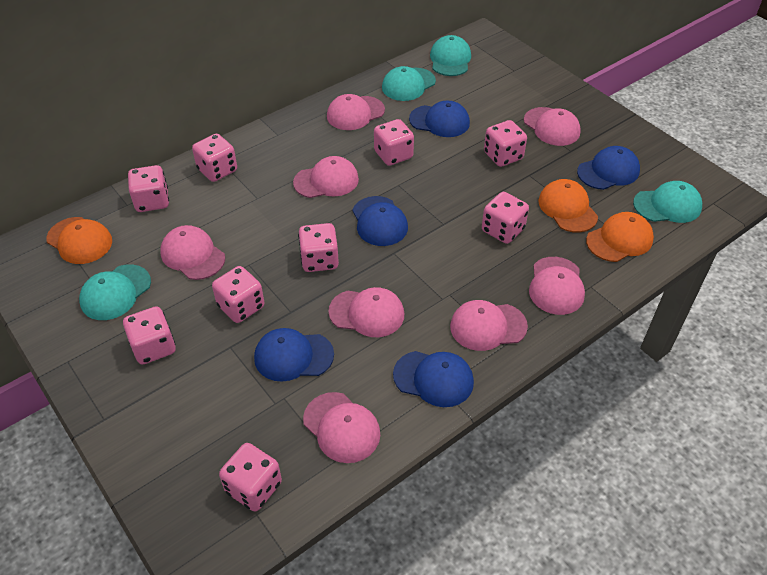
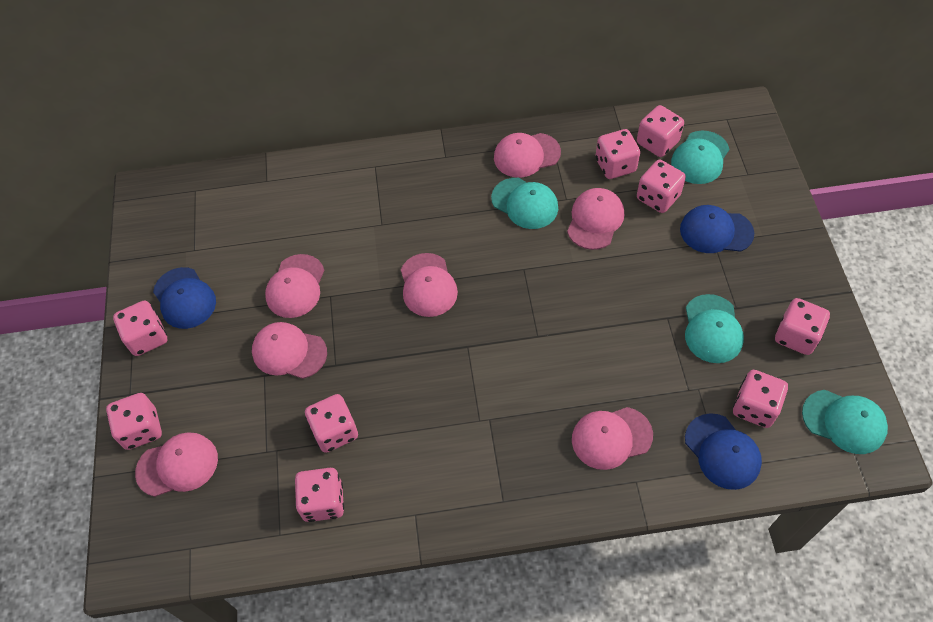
blue cap: [254,328,334,382] [353,196,408,246] [393,351,474,407] [409,101,470,137] [577,146,640,190] = 5 -> [153,267,216,329] [680,205,754,253] [685,413,762,490] = 3
orange cap: [46,217,112,264] [538,179,598,233] [586,212,654,262] = 3 -> none = 0
pink cap: [160,225,225,280] [293,156,359,198] [303,392,380,463] [327,94,385,130] [328,287,404,337] [450,300,528,351] [524,107,581,146] [529,257,585,315] = 8 -> [135,433,218,497] [252,322,327,379] [265,254,324,318] [401,253,458,317] [494,133,561,178] [567,188,624,250] [572,407,653,470] = 7

